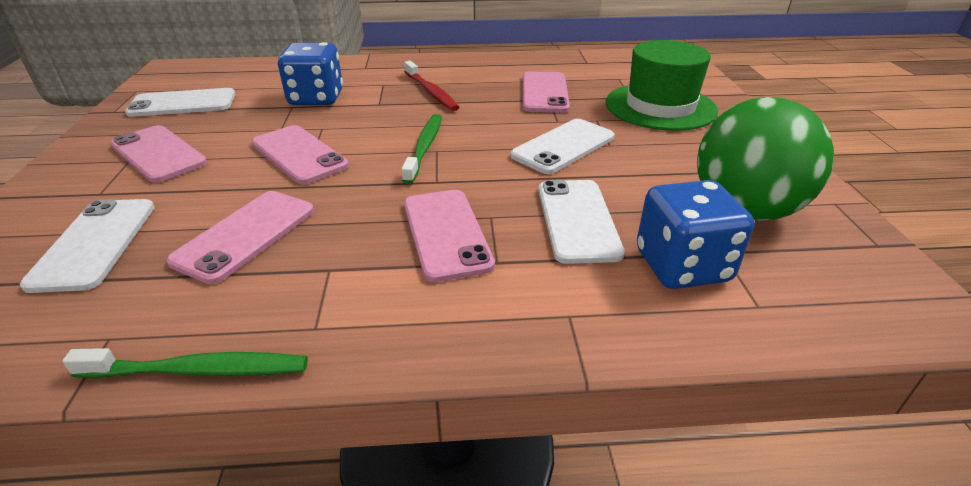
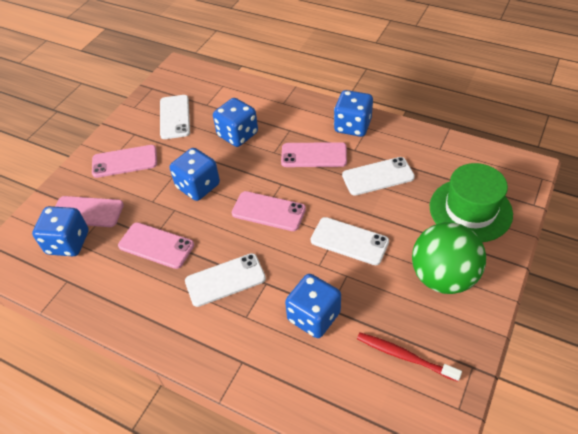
blue dice: [278,42,343,105] [637,180,754,289] = 2 -> [32,206,89,256] [170,148,220,201] [213,98,258,147] [285,274,341,338] [334,90,373,137] = 5
green toothbrush: [63,348,308,378] [401,114,442,184] = 2 -> none = 0

